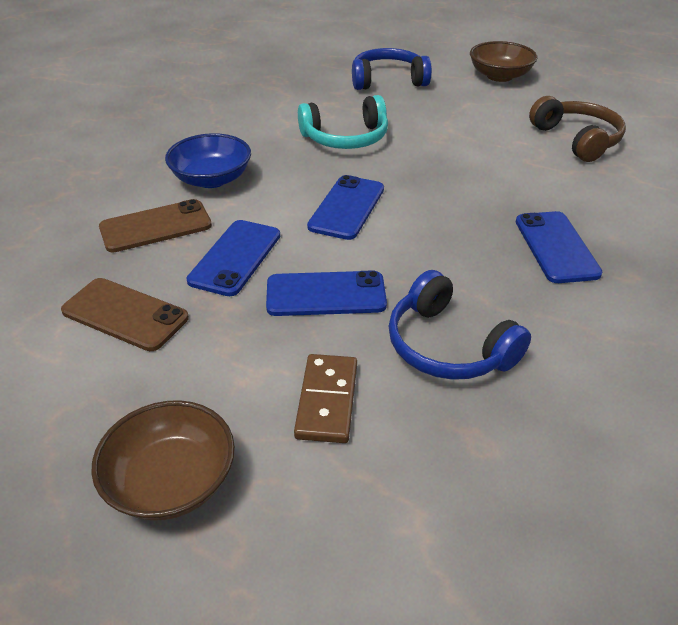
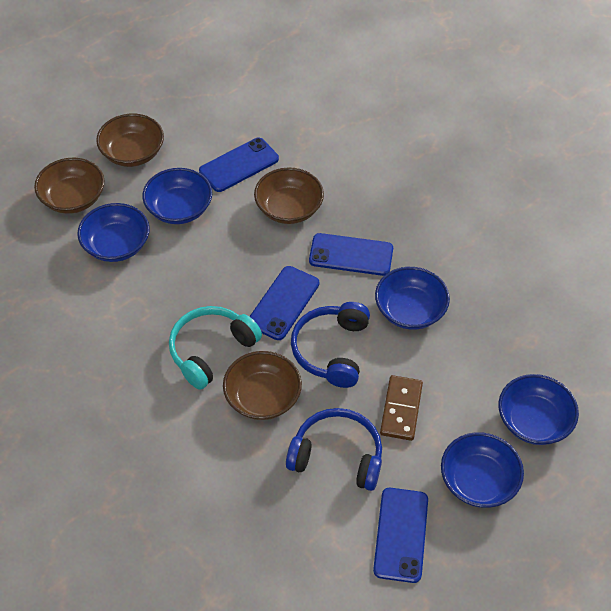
blue bowl: [165,133,251,188] = 1 -> [77,203,150,262] [142,168,212,224] [375,267,450,330] [441,432,524,508] [498,374,579,445] = 5
brown bowl: [91,400,235,521] [470,41,538,82] = 2 -> [34,158,104,214] [96,114,164,167] [223,351,302,420] [254,167,324,224] = 4
brown headphones: [529,96,626,162] = 1 -> none = 0
brown phone: [61,278,189,351] [99,199,212,252] = 2 -> none = 0

